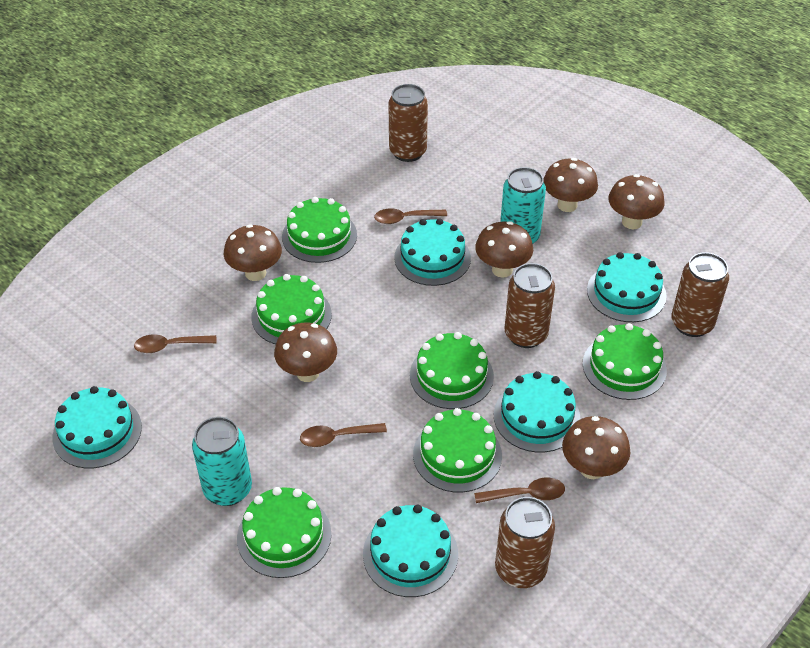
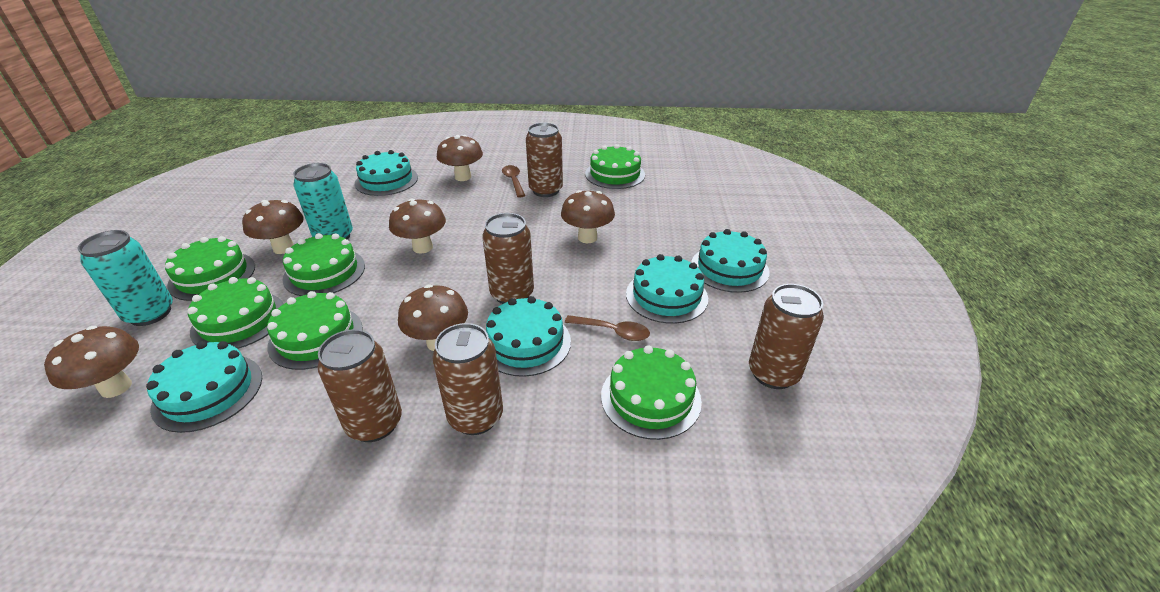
brown can: [388,84,428,162] [495,497,555,588] [504,263,555,348] [671,252,729,337] = 4 -> [318,329,402,442] [432,323,503,435] [482,213,534,304] [526,123,563,197] [749,284,824,389] = 5
brown spoon: [134,334,217,353] [300,423,387,447] [374,208,447,224] [474,478,565,503] = 4 -> [502,165,525,198] [565,315,650,341] = 2

